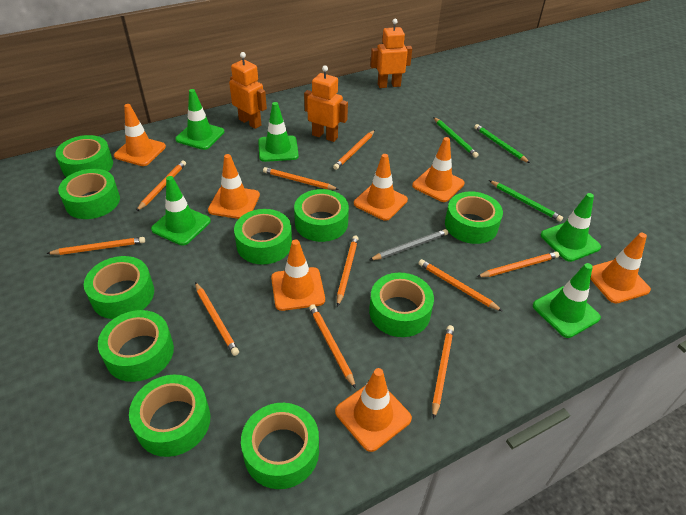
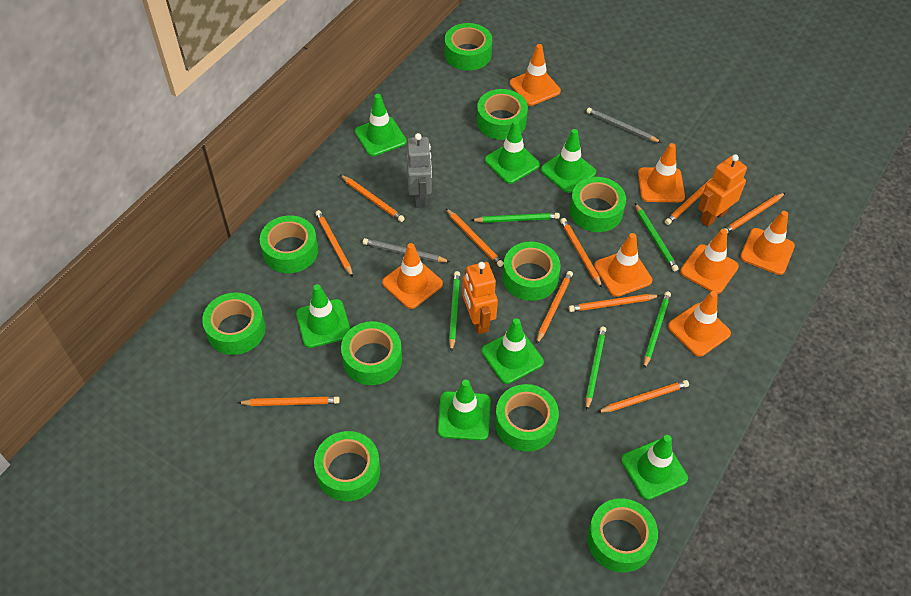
green pencil: [433,117,478,158] [474,124,530,163] [489,180,563,222] = 3 -> [449,271,460,352] [471,213,560,223] [585,327,606,411] [635,203,679,272] [644,291,671,369] = 5
green traffic cone: [151,176,211,246] [175,89,224,150] [258,102,299,162] [533,263,601,338] [540,193,601,262] = 5 -> [296,284,350,348] [355,94,407,156] [437,379,491,440] [482,318,544,384] [485,120,540,184] [541,129,596,193] [621,435,688,500] = 7
grey pencil: [369,229,448,260] = 1 -> [363,238,450,262] [586,108,662,143] = 2
grey robot: none = 0 -> [406,133,432,208] = 1
orange robot: [229,52,267,129] [304,65,348,142] [370,19,412,88] = 3 -> [462,262,498,334] [698,154,747,227] = 2

